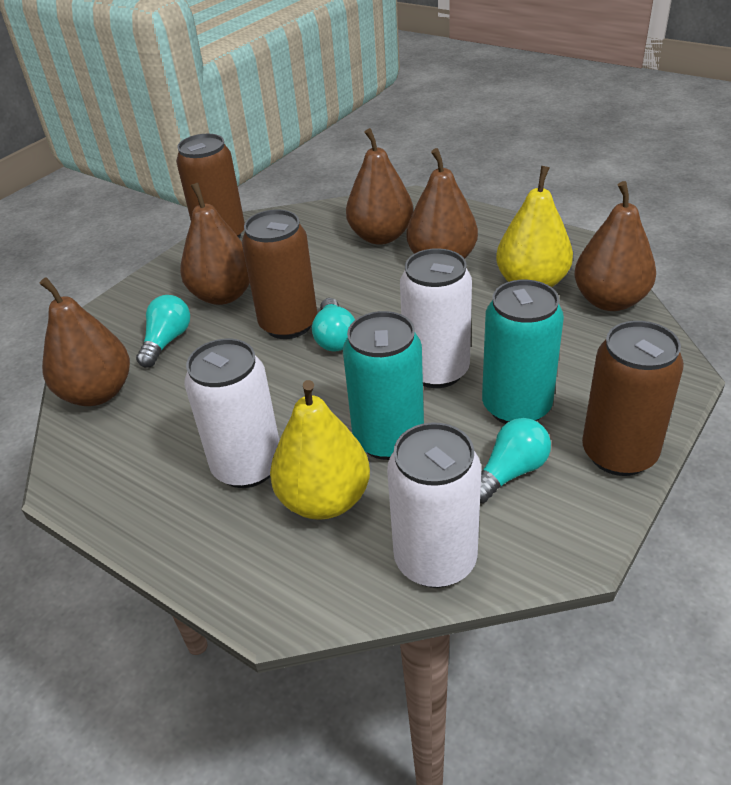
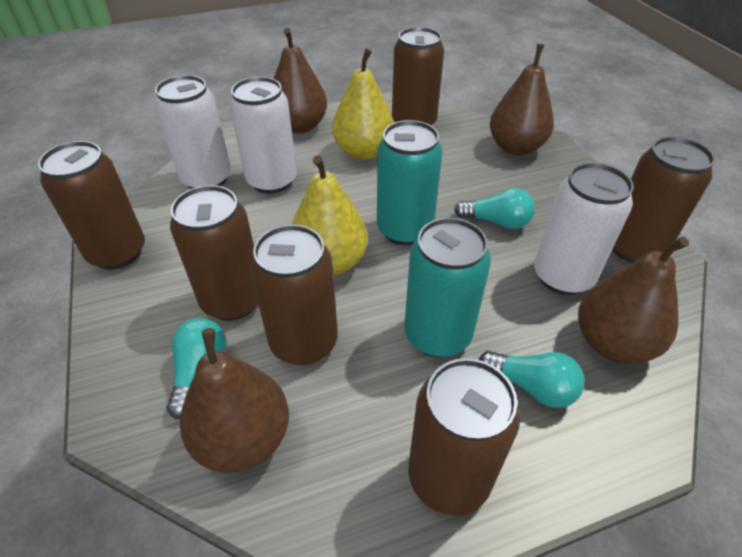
brown can: [176,134,245,239] [242,209,317,339] [582,321,684,476] = 3 -> [38,141,145,270] [170,185,258,321] [250,224,338,365] [392,27,444,125] [408,358,520,516] [612,136,715,263] = 6
brown pear: [40,277,130,406] [180,183,250,305] [346,128,413,245] [407,148,478,259] [574,181,656,311] = 5 -> [180,328,289,473] [274,28,327,133] [490,44,554,155] [578,237,689,364] = 4

